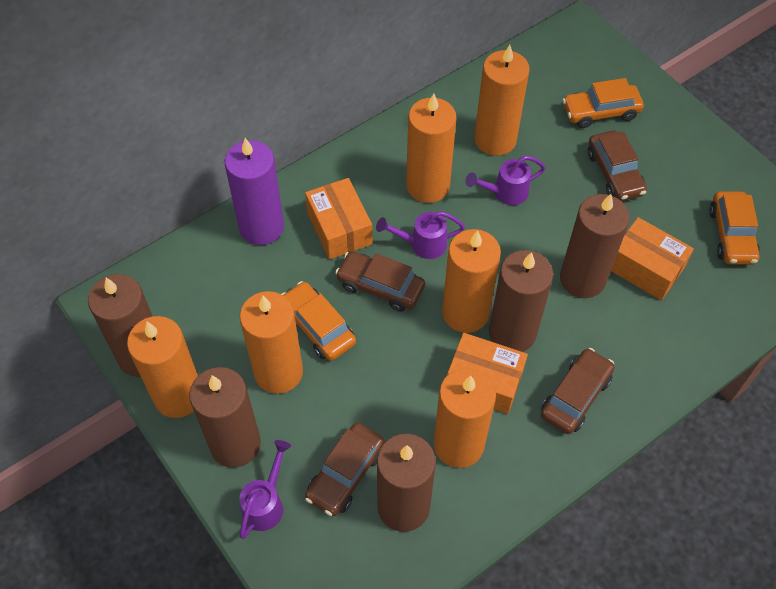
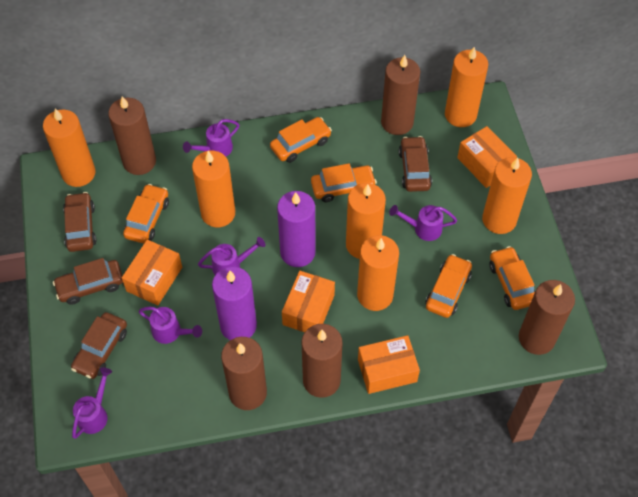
orange box: [305,178,373,260] [447,333,528,414] [611,217,694,300] = 3 -> [122,240,182,306] [282,271,335,332] [358,335,420,394] [457,126,517,188] = 4
orange car: [282,281,356,361] [562,78,644,128] [709,191,760,265] = 3 -> [123,184,169,244] [270,117,332,163] [311,163,377,202] [425,254,472,318] [489,246,535,310] = 5
purple candle: [225,138,284,245] = 1 -> [212,267,257,340] [277,191,316,267] = 2
purple watering can: [239,440,291,539] [376,211,465,259] [466,155,546,205] = 3 -> [72,368,112,439] [139,307,202,344] [183,119,239,156] [198,237,266,275] [389,205,457,241] = 5

